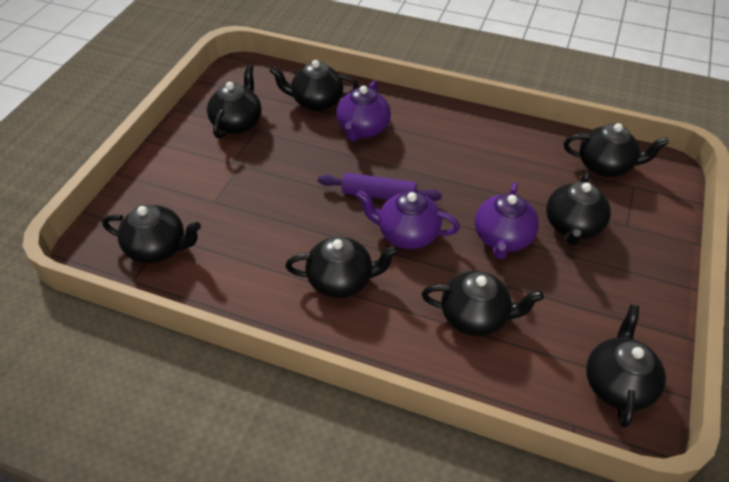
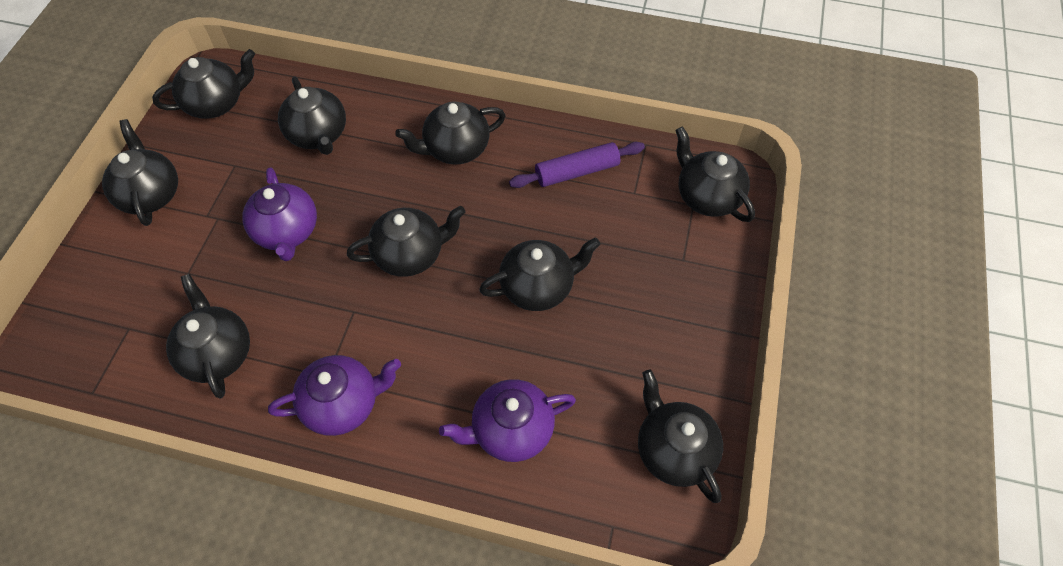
black teapot: [102,204,201,264] [207,65,262,139] [270,60,359,111] [285,237,399,298] [422,271,544,336] [546,172,611,246] [564,123,669,177] [586,305,666,428] = 8 -> [102,119,178,226] [152,49,255,119] [166,274,250,399] [278,76,346,155] [347,206,466,277] [395,101,506,165] [479,238,600,311] [638,370,723,503] [675,126,755,222] = 9

